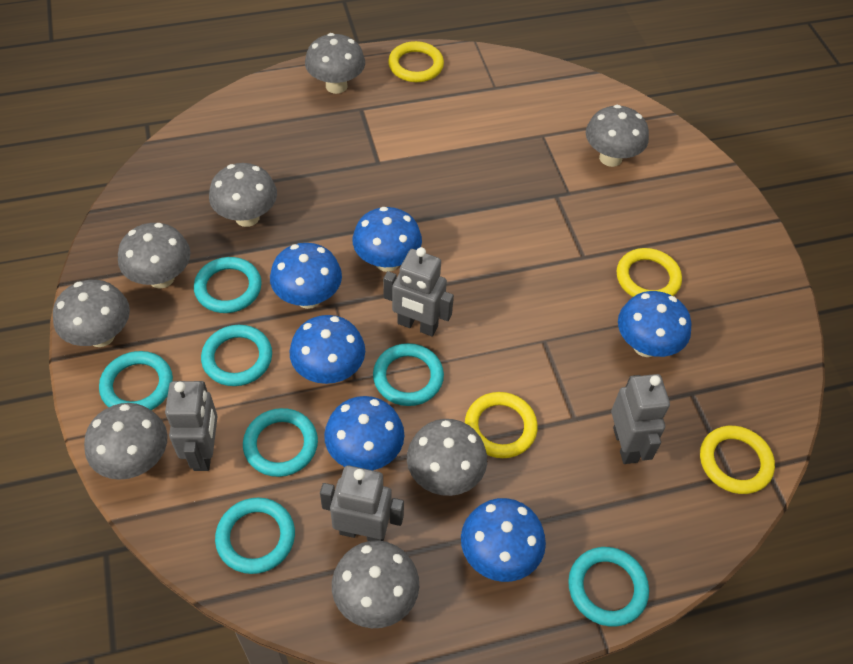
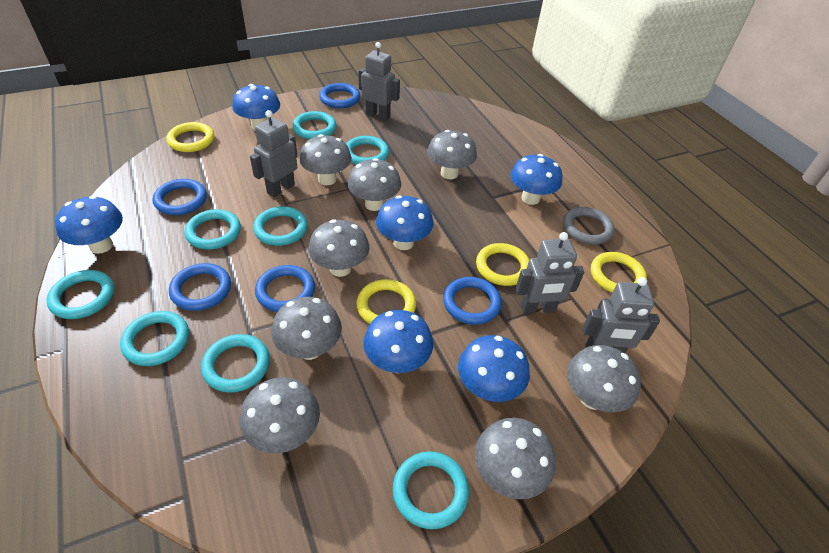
blue ring: none = 0 -> [153,179,207,215] [169,263,231,311] [255,265,315,312] [319,83,360,108] [443,277,502,325] = 5
grey ring: none = 0 -> [563,207,614,245] = 1
turquoise ring: [99,351,173,410] [194,257,262,313] [201,325,272,386] [215,497,295,574] [243,408,318,477] [373,343,444,406] [568,547,649,627] = 7 -> [46,270,114,319] [120,311,189,366] [184,209,241,250] [201,334,270,393] [253,206,308,246] [292,111,336,139] [346,136,389,165] [393,452,469,529] = 8

